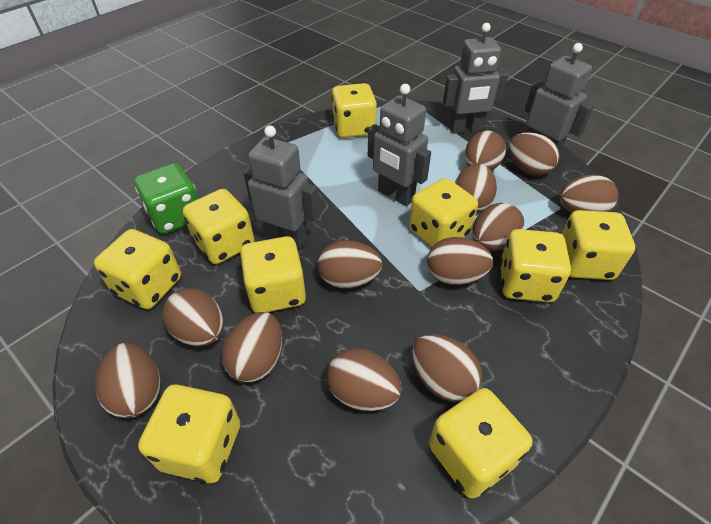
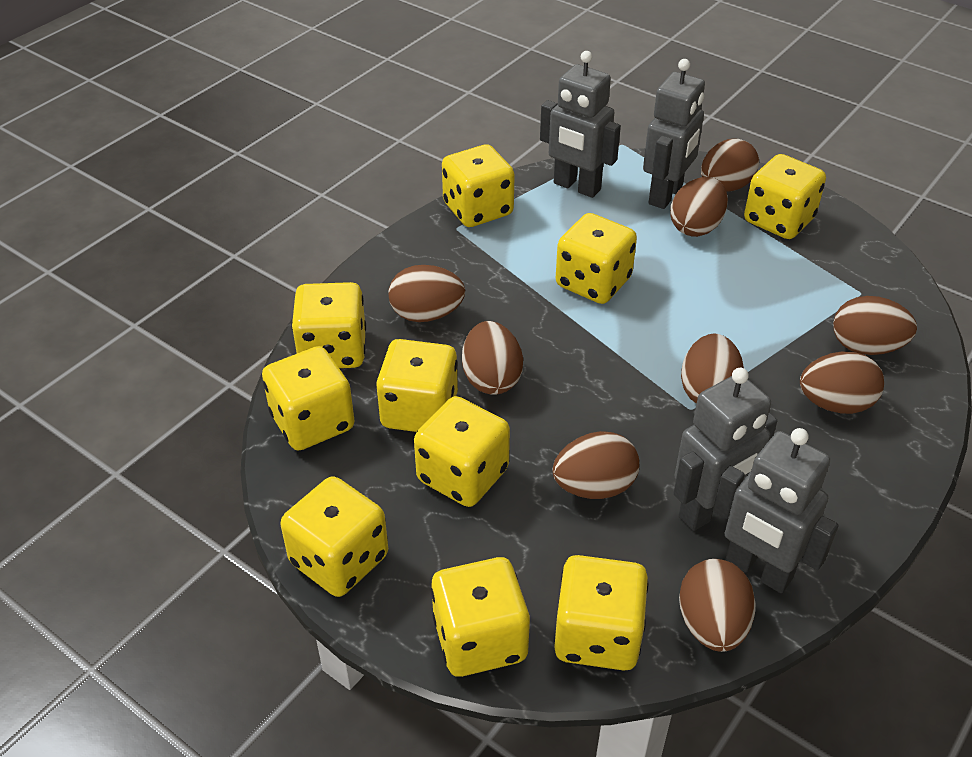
brown egg: [95,343,160,418] [162,288,224,346] [222,312,282,382] [318,240,382,289] [327,348,402,411] [412,334,482,402] [427,237,493,285] [455,163,497,213] [465,130,506,171] [472,203,524,251] [508,132,560,176] [560,175,618,213] = 12 -> [389,265,465,322] [462,321,523,395] [552,431,639,499] [670,177,728,237] [679,559,756,652] [681,334,744,404] [701,139,759,192] [800,352,884,414] [833,296,917,355] = 9
green dice: [134,163,198,234] = 1 -> none = 0
yellow dice: [94,229,181,309] [138,384,240,483] [183,189,255,264] [240,236,306,313] [331,83,377,138] [409,178,478,247] [429,388,533,498] [500,229,571,302] [562,210,635,280] = 9 -> [262,346,355,451] [280,476,388,597] [292,282,366,368] [376,339,458,432] [414,396,510,507] [431,557,530,677] [442,144,515,227] [554,555,648,671] [556,213,637,304] [744,154,826,239] = 10

